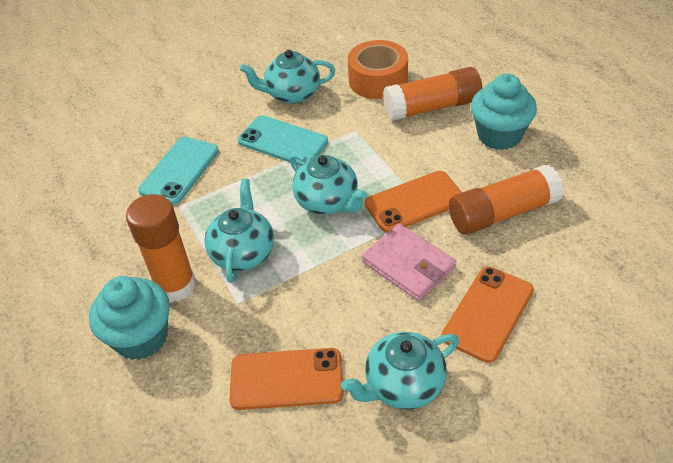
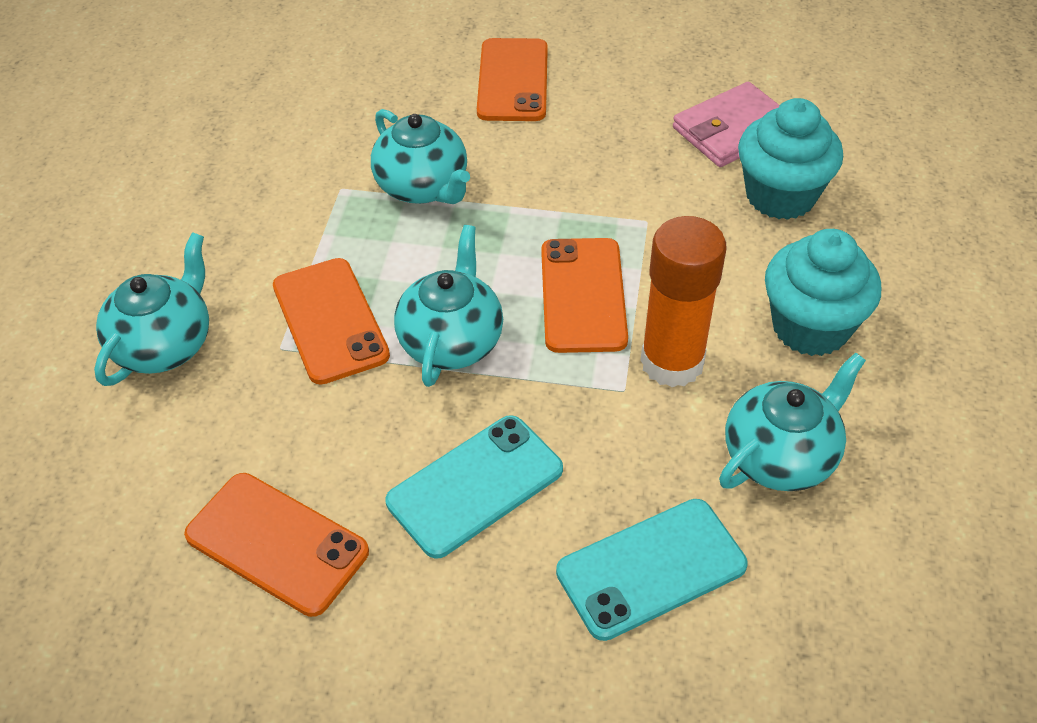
orange glue stick: [126,194,196,303] [383,67,482,121] [449,165,564,234] = 3 -> [640,216,726,387] = 1
orange phone: [230,348,343,410] [365,171,462,233] [441,266,534,363] = 3 -> [184,473,369,617] [273,258,390,385] [477,38,548,121] [541,238,628,353] = 4
orange tape: [348,40,408,99] = 1 -> none = 0

